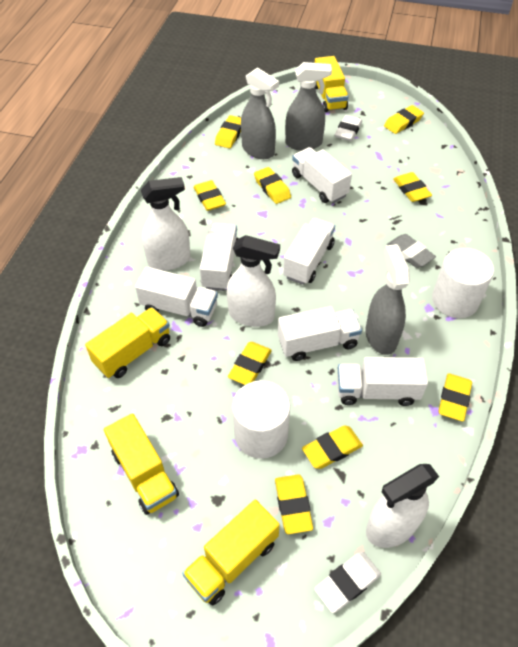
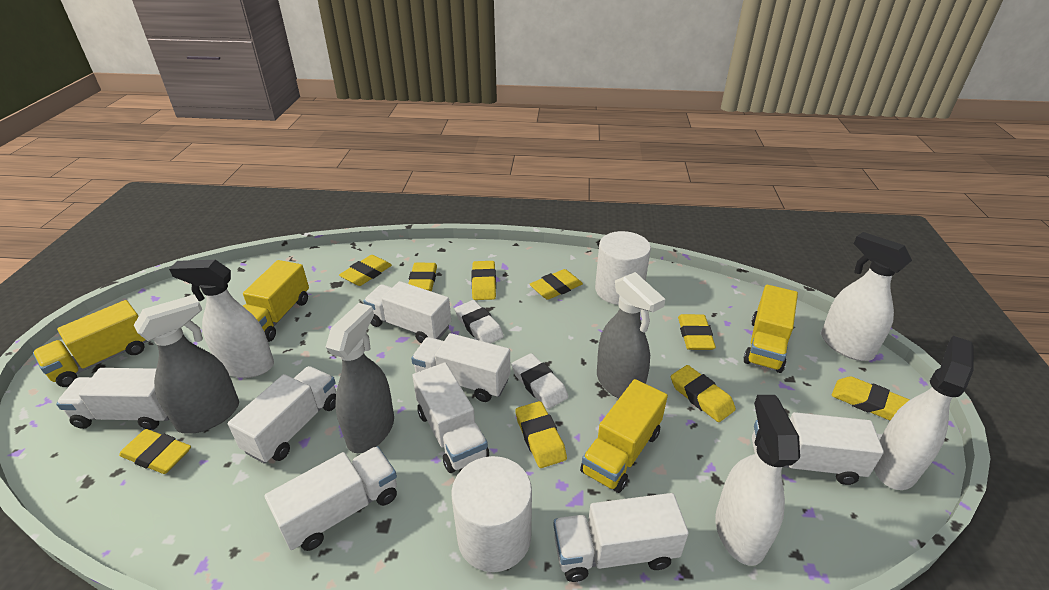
grey eraser: [387,234,436,268] = 1 -> none = 0
white spray bottle: [141,177,191,271] [227,235,280,327] [366,464,439,548] = 3 -> [169,260,274,378] [715,395,800,566] [821,232,912,361] [874,336,974,490] = 4
white truck: [135,267,218,327] [200,223,239,291] [278,306,362,361] [283,218,335,285] [292,147,352,203] [337,357,428,406] = 6 -> [56,368,169,430] [228,366,336,464] [265,446,397,551] [363,281,451,343] [411,333,511,402] [412,363,489,473] [553,493,689,582] [752,412,884,485] = 8

